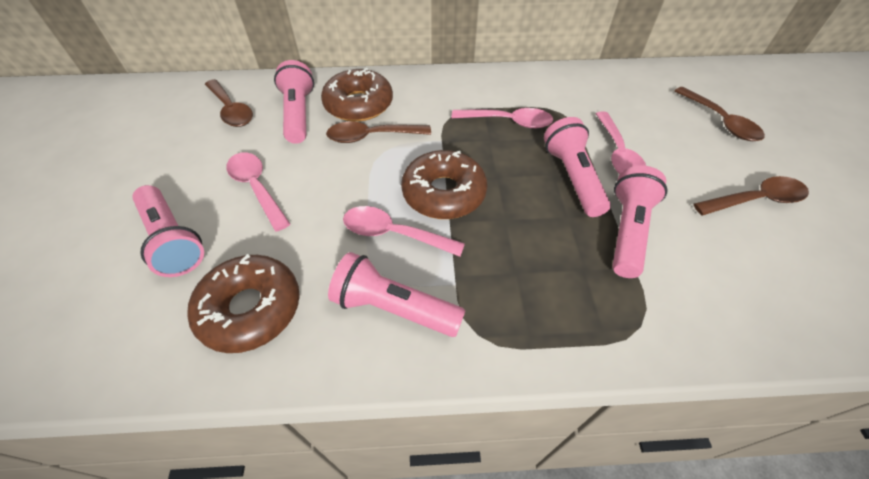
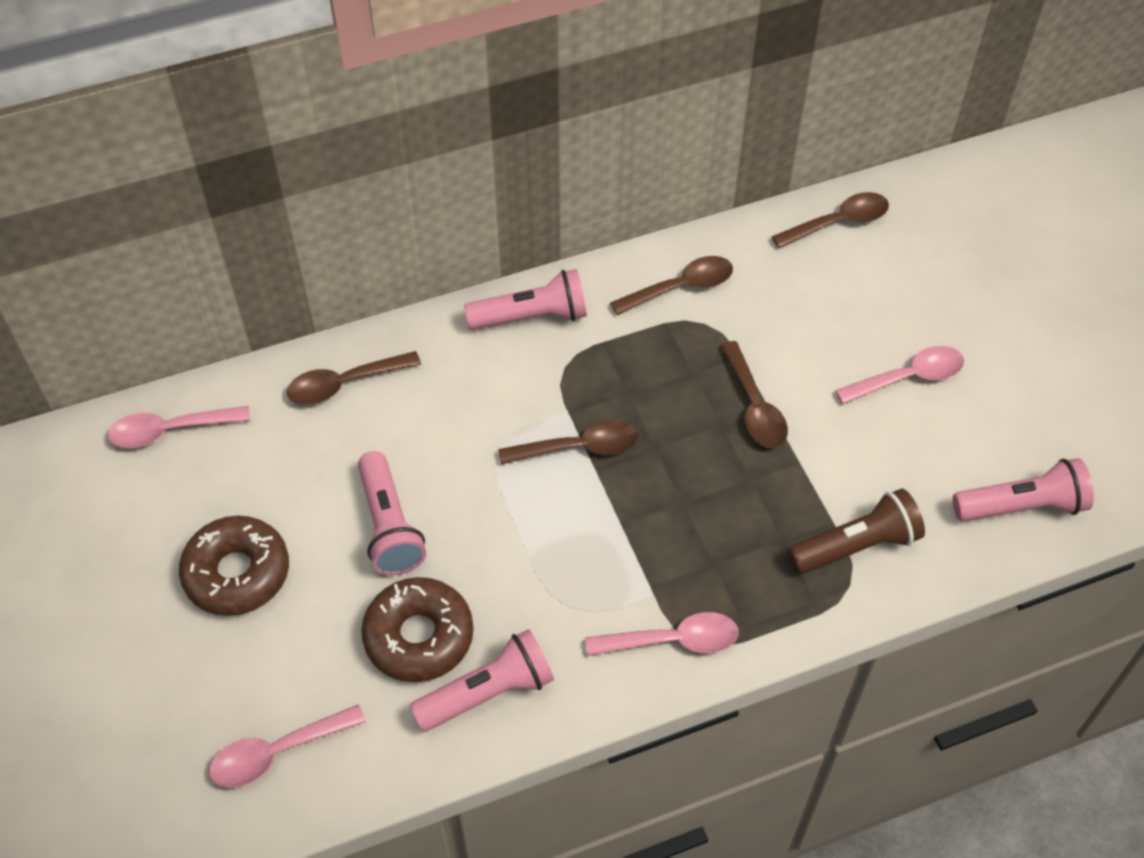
brown donut: [187,254,300,353] [321,68,393,122] [401,150,487,219] = 3 -> [179,516,289,616] [361,577,473,682] = 2
brown flashlight: none = 0 -> [787,489,925,574] = 1
brown spoon: [205,79,253,127] [326,122,431,143] [674,87,765,141] [694,176,809,215] = 4 -> [287,351,421,405] [498,420,638,465] [610,256,733,315] [720,341,788,448] [772,192,889,248] = 5
pink flashlight: [132,185,204,277] [274,60,314,144] [328,252,465,337] [544,117,611,217] [612,166,668,278] = 5 -> [358,451,426,576] [410,629,554,732] [464,269,587,330] [953,458,1094,521] = 4

